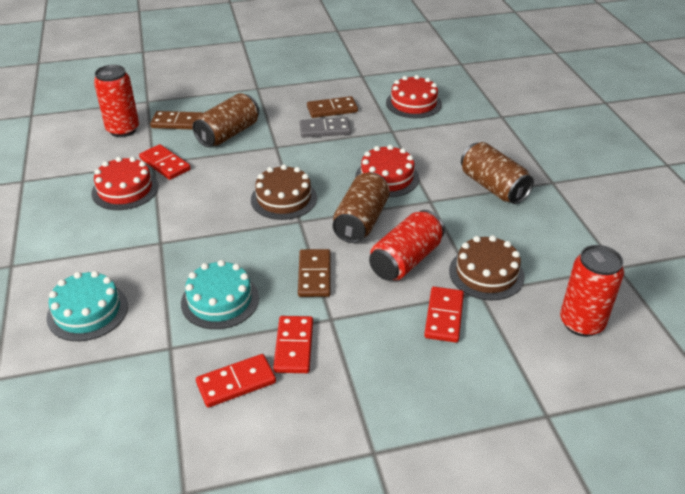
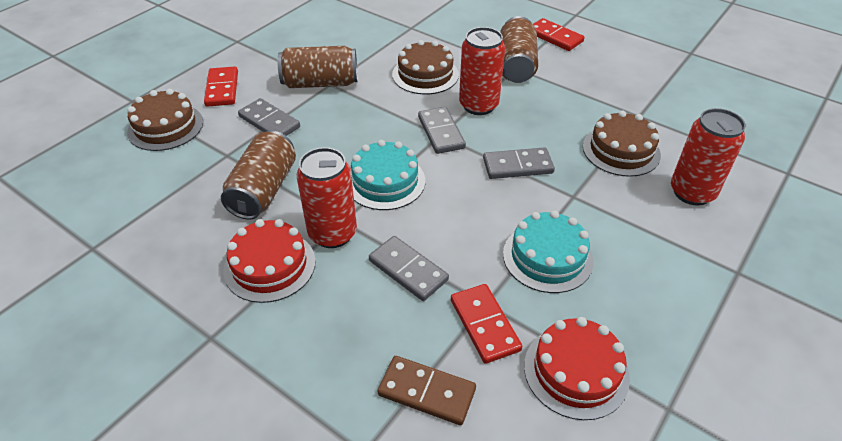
brown cake: [251,164,317,220] [449,235,525,300] = 2 -> [127,89,203,151] [392,40,459,95] [583,110,661,177] = 3
brown domino: [150,111,202,130] [298,249,330,297] [307,96,358,118] = 3 -> [378,356,476,425] = 1
grey domino: [300,117,351,138] = 1 -> [238,98,300,136] [369,236,449,301] [418,107,466,154] [483,147,555,179] = 4
red cake: [91,157,158,210] [355,145,419,197] [386,75,442,118] = 3 -> [223,219,315,303] [524,317,630,420] = 2
red domino: [139,144,191,180] [196,354,276,408] [273,316,313,373] [424,287,464,343] = 4 -> [204,66,238,107] [451,284,523,364] [533,18,584,51] = 3

